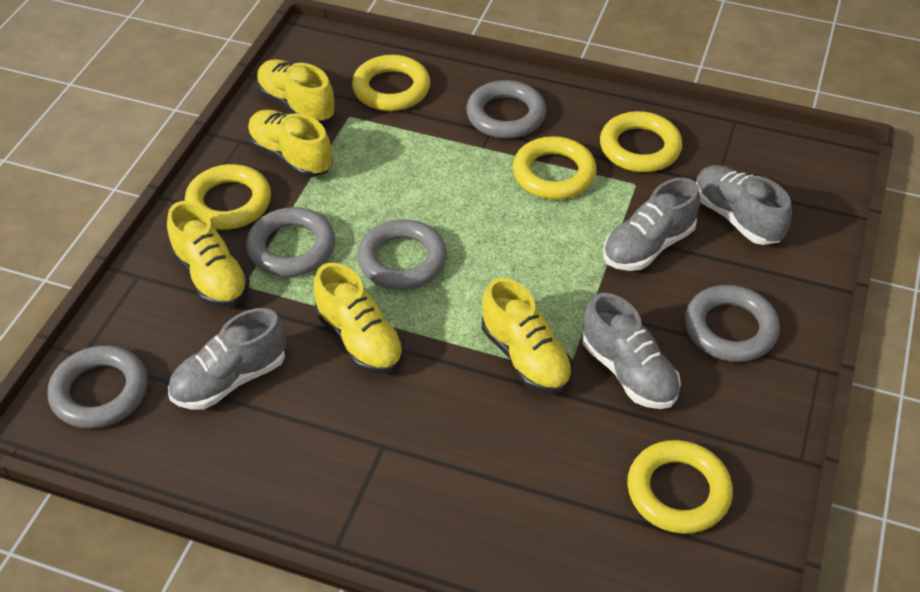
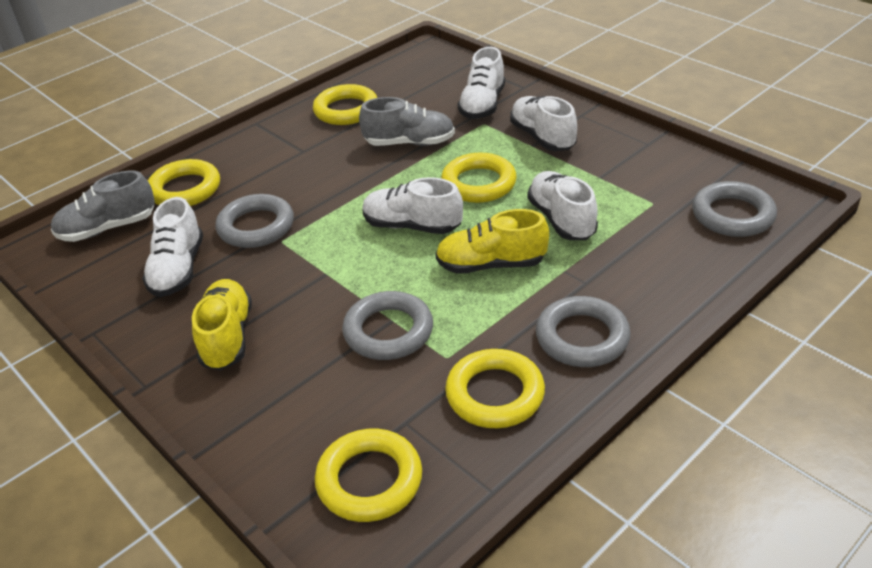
grey ring: [47,345,148,429] [246,207,335,277] [357,219,447,290] [466,80,546,139] [685,285,780,362] = 5 -> [216,194,294,248] [342,291,433,360] [536,296,631,367] [692,181,777,237] = 4
grey shoe: [168,308,286,410] [582,293,681,409] [603,177,700,271] [696,165,792,245] = 4 -> [51,170,155,242] [359,97,455,146] = 2
white shoe: none = 0 -> [142,197,203,297] [362,177,463,234] [458,47,505,119] [510,96,577,151] [528,171,598,240] = 5
yellow shoe: [167,201,250,308] [247,109,333,178] [256,59,335,123] [314,263,404,374] [481,278,573,394] = 5 -> [192,279,252,371] [435,209,549,274] = 2

